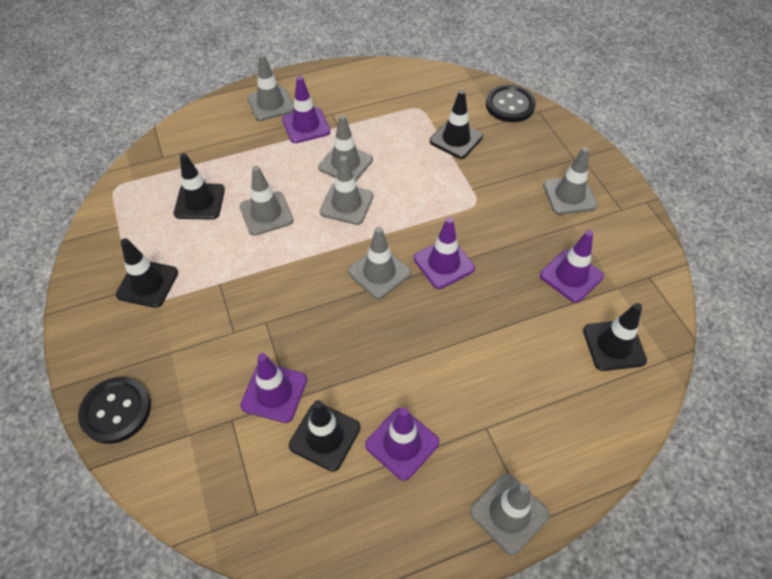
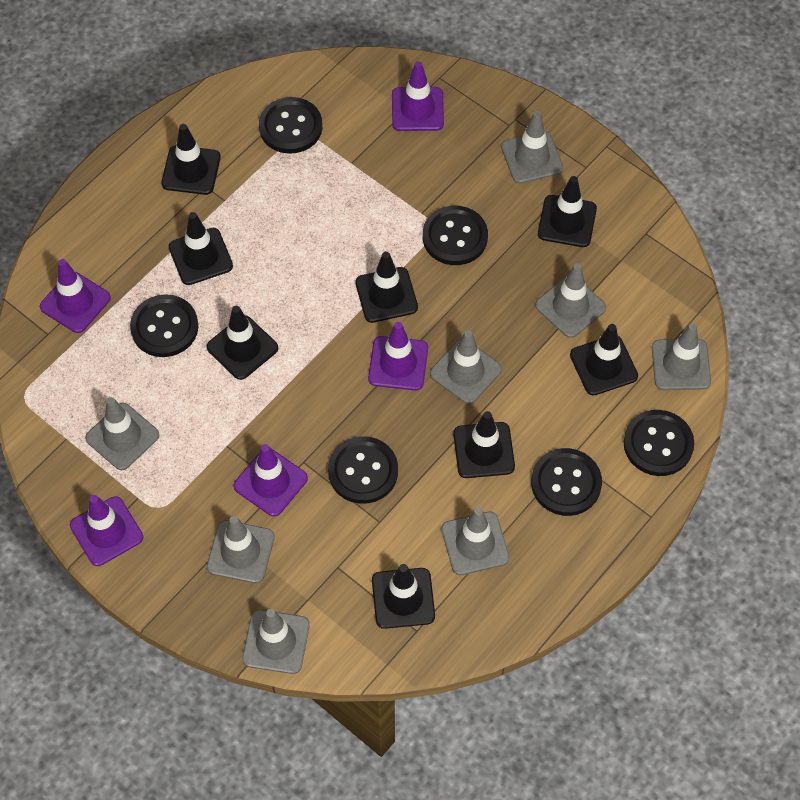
black button: [78,377,151,444] [486,85,536,122] = 2 -> [130,294,198,357] [259,97,322,154] [328,436,398,504] [423,206,488,265] [531,448,602,516] [624,410,694,476] = 6
black traffic cone: [116,238,178,308] [174,153,225,220] [289,400,361,472] [430,90,483,159] [583,303,647,371] = 5 -> [161,124,221,195] [169,212,233,285] [207,306,278,380] [355,252,418,323] [372,564,435,629] [453,411,515,478] [538,176,597,247] [570,324,638,396] = 8
grey traffic cone: [240,166,294,236] [247,54,294,121] [318,115,373,181] [320,156,374,225] [348,227,411,299] [470,474,549,555] [543,147,597,215] = 7 -> [85,397,159,470] [207,516,275,583] [242,609,310,674] [430,330,502,404] [441,507,509,575] [501,111,563,184] [535,263,606,338] [652,323,711,390] = 8

